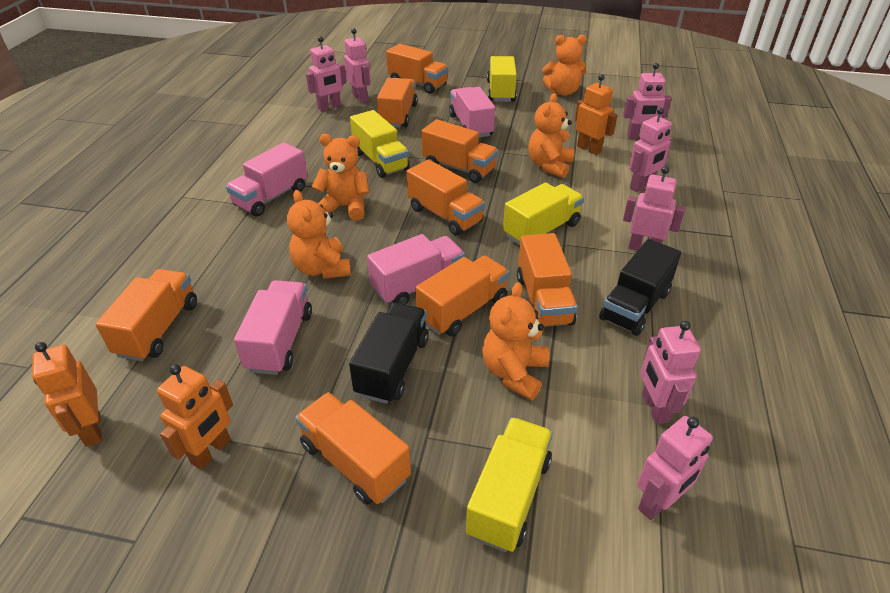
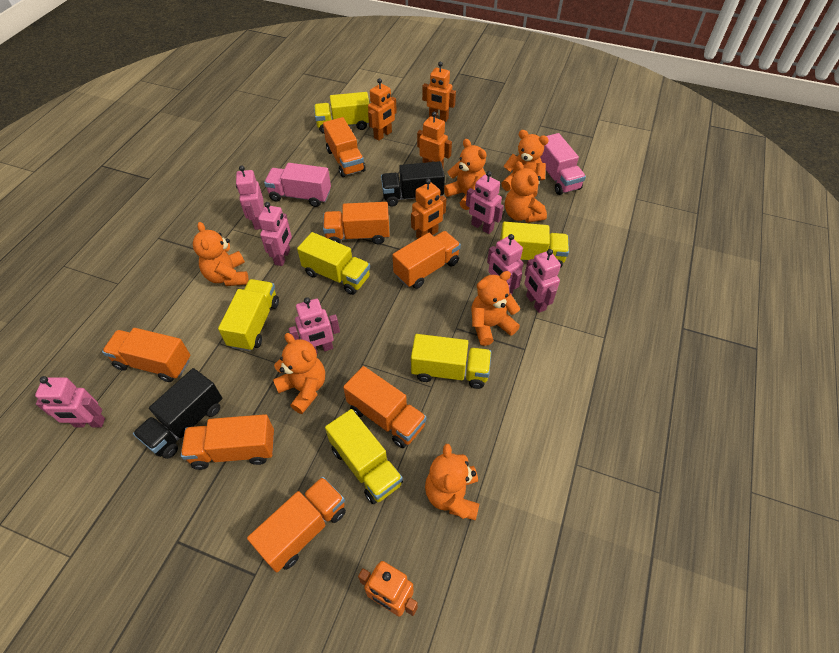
orange robot: [32,342,102,447] [157,364,233,470] [575,74,617,155] = 3 -> [358,561,418,617] [368,78,397,141] [411,179,446,238] [417,111,452,167] [422,62,456,122] = 5
orange teddy bear: [287,190,351,279] [312,134,370,221] [482,282,550,401] [528,93,574,178] [542,35,587,96] = 5 -> [193,222,249,286] [273,333,325,414] [425,444,479,520] [444,139,487,210] [471,271,520,346] [501,130,549,197] [505,161,547,223] = 7
orange truck: [95,269,197,361] [295,392,411,505] [377,78,418,127] [386,44,448,94] [407,159,485,236] [416,255,509,336] [421,119,498,183] [517,233,577,327] = 8 -> [102,328,190,382] [181,414,274,470] [247,477,346,573] [323,117,366,177] [323,202,390,244] [343,366,427,448] [392,231,461,289] = 7
pink truck: [226,142,308,217] [234,280,312,375] [367,234,465,305] [449,87,495,138] = 4 -> [264,163,331,207] [540,133,586,195] = 2
yellow truck: [350,110,410,178] [466,417,553,552] [487,56,517,102] [503,182,584,245] = 4 -> [218,279,279,351] [297,232,370,295] [314,92,370,134] [325,409,403,504] [411,334,491,389] [500,222,569,268] = 6

